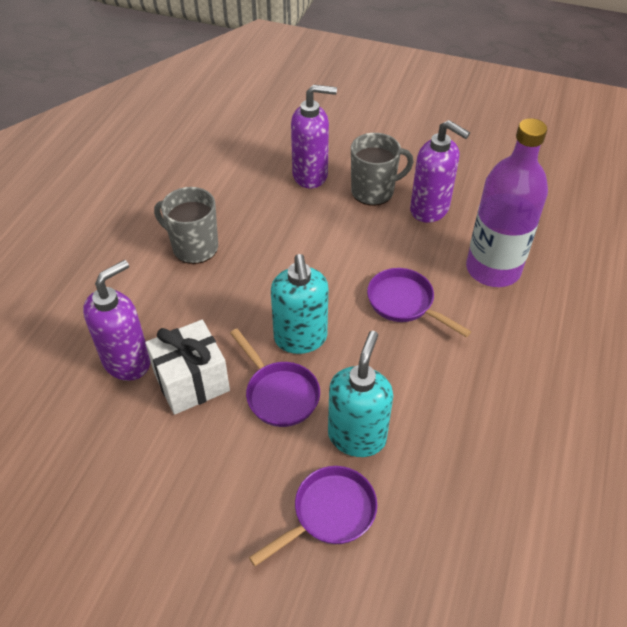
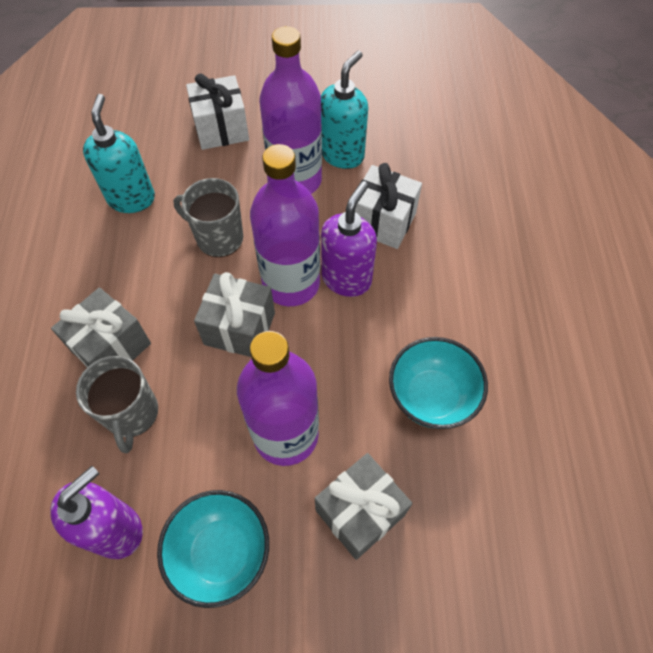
grey gift: none = 0 -> [51,287,151,367] [194,272,275,357] [315,453,412,560] = 3
purple bottle: [466,118,548,287] = 1 -> [237,331,319,466] [250,144,320,306] [259,26,322,194] = 3
purple pan: [230,329,320,427] [249,466,377,566] [367,268,471,337] = 3 -> none = 0
purple soap dispenser: [83,260,151,381] [291,85,337,189] [410,120,470,223] = 3 -> [50,466,143,559] [321,181,377,297] = 2
turquoise bowl: none = 0 -> [157,490,269,608] [389,337,488,429] = 2
white gift: [145,320,230,415] = 1 -> [186,73,249,150] [355,163,422,249] = 2

